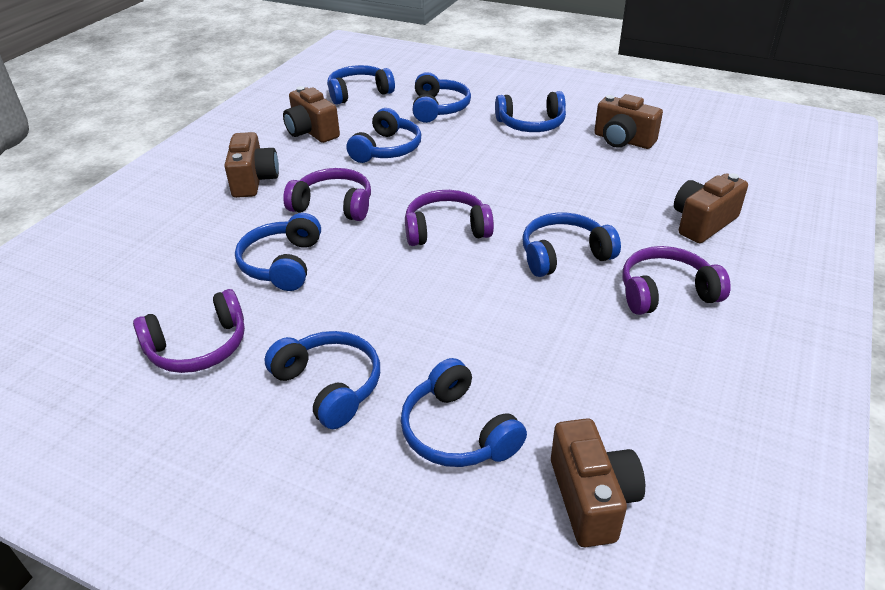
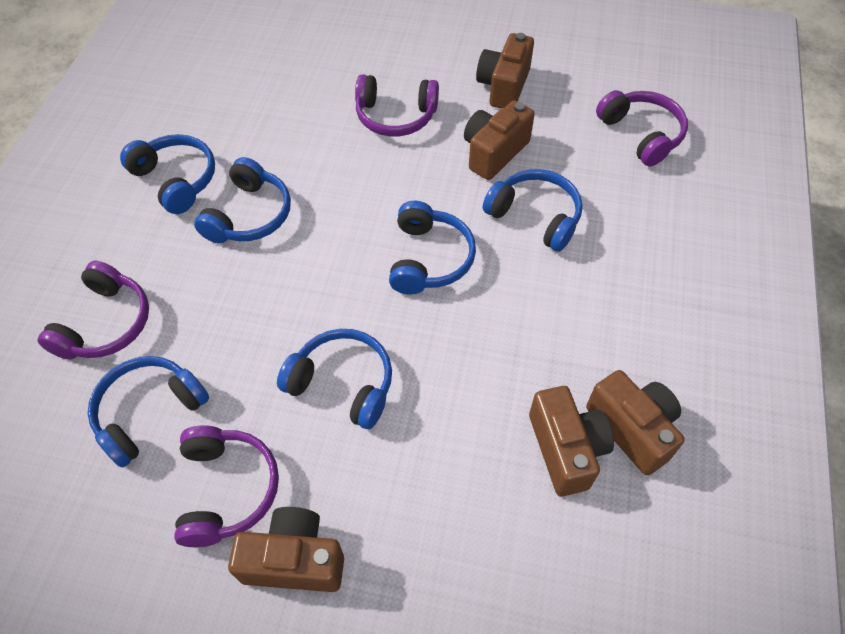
blue headphones: [235,213,321,291] [264,331,380,429] [327,65,395,105] [346,108,421,163] [401,358,527,467] [412,72,471,123] [495,91,566,132] [522,213,621,277] = 8 -> [88,356,209,468] [120,134,215,214] [194,157,291,243] [277,329,392,429] [389,201,476,294] [483,169,583,252] = 6

